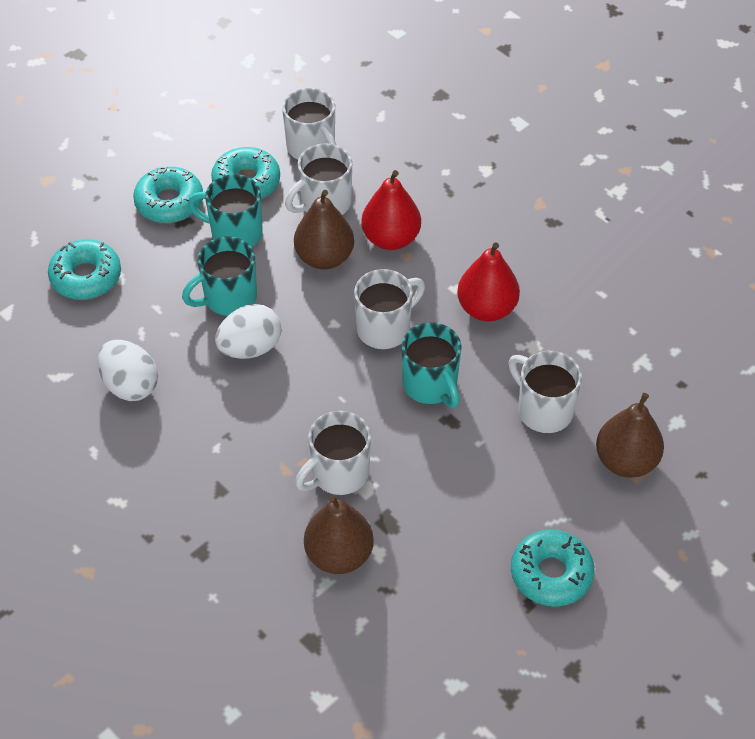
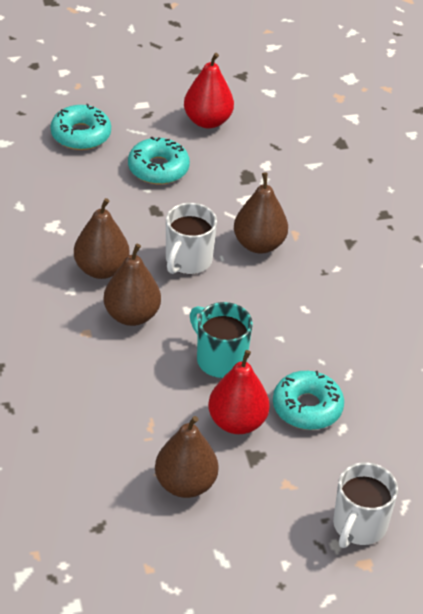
brown pear: [294,190,354,269] [304,495,374,574] [596,393,664,478] = 3 -> [74,198,130,279] [103,244,161,326] [155,416,219,498] [234,172,288,254] = 4
turquoise donut: [48,239,121,300] [133,167,203,223] [211,147,280,199] [511,529,594,607] = 4 -> [51,104,111,150] [128,137,190,184] [273,371,344,430] = 3
turquoise mug: [182,237,257,316] [188,174,263,247] [401,322,462,408] = 3 -> [190,302,253,378] = 1
white egg: [97,340,158,401] [215,304,282,359] = 2 -> none = 0
white mug: [282,88,336,160] [285,143,352,215] [295,411,371,495] [354,269,425,349] [508,351,582,433] = 5 -> [166,203,217,274] [333,462,398,548] = 2

